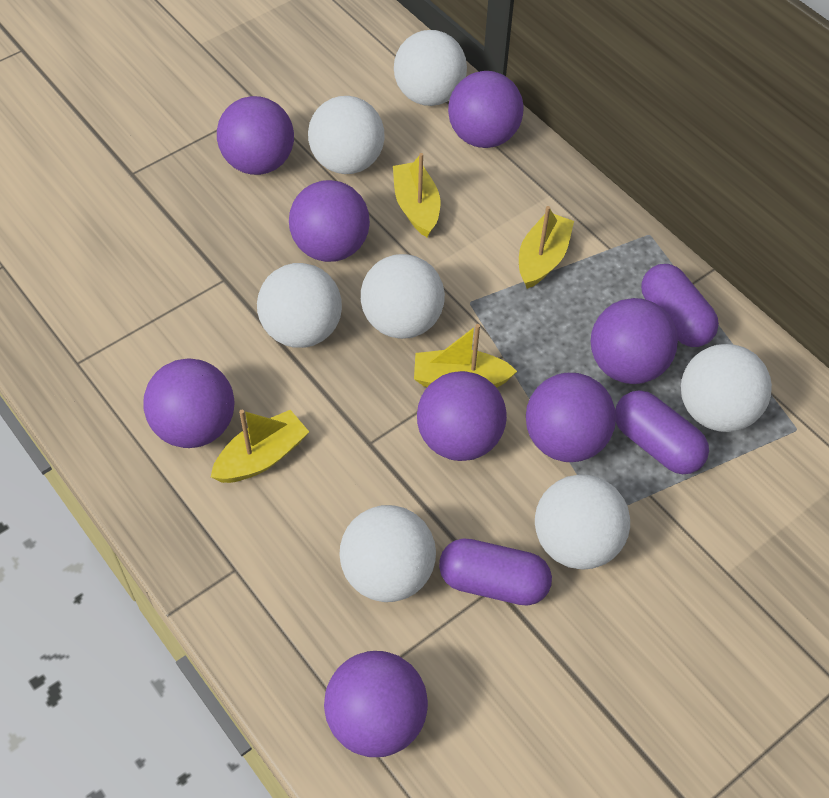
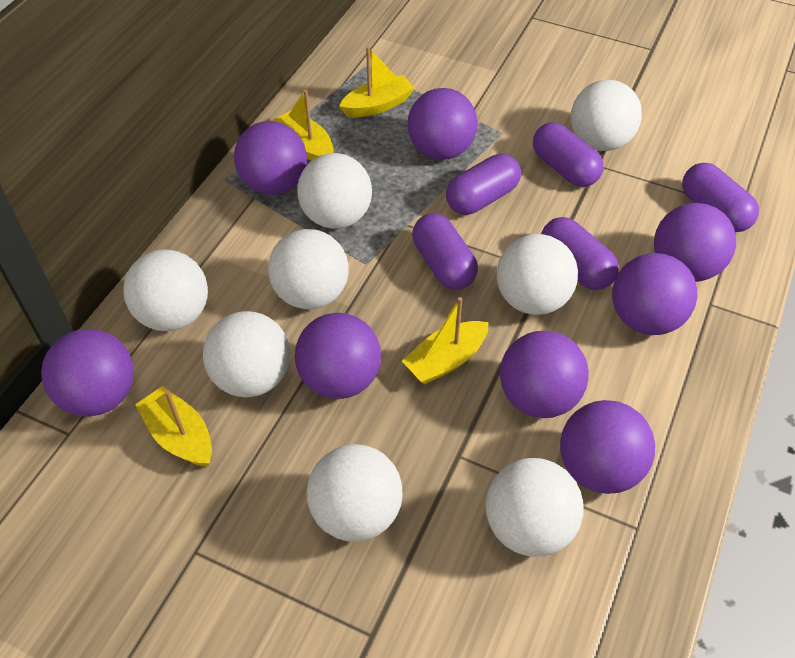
purple capsule: [439,538,552,606] [615,390,709,474] [641,264,719,347] = 3 -> [412,213,478,289] [446,154,521,215] [533,122,604,187] [541,217,619,290] [682,163,759,232] = 5
white ball: [257,263,342,348] [308,96,385,174] [339,505,436,602] [361,254,445,339] [394,30,467,106] [535,474,630,570] [681,344,772,432] = 7 -> [123,249,208,331] [203,311,290,398] [268,229,349,309] [297,153,372,229] [307,444,403,542] [486,458,584,557] [497,234,578,315] [571,80,642,151] = 8

